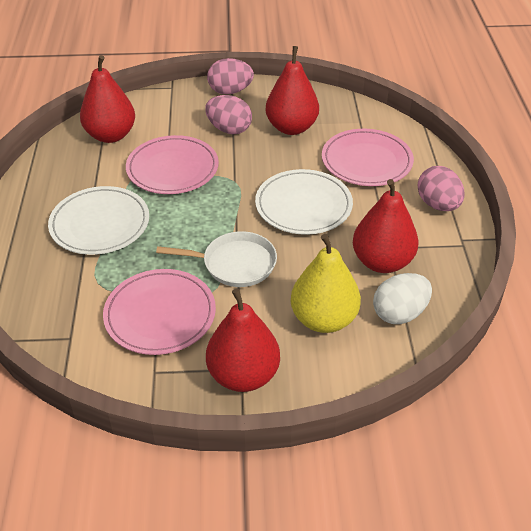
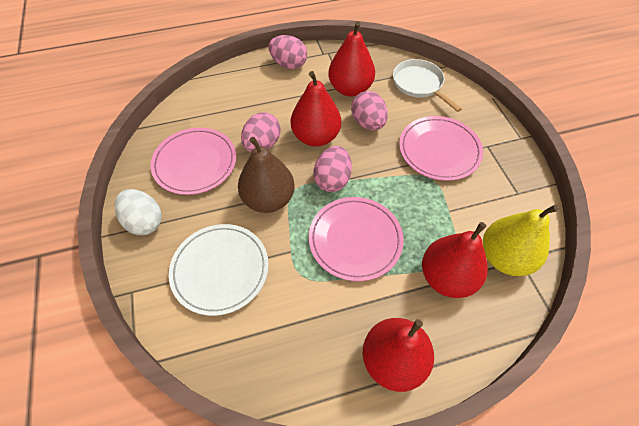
brown pear: none = 0 -> [238,137,295,213] = 1
pink egg: [205,95,252,134] [207,58,254,95] [418,166,465,211] = 3 -> [241,112,281,152] [268,35,307,69] [313,146,352,192] [351,91,388,130] = 4
white plate: [48,186,149,255] [255,169,353,235] = 2 -> [169,224,269,316] = 1

